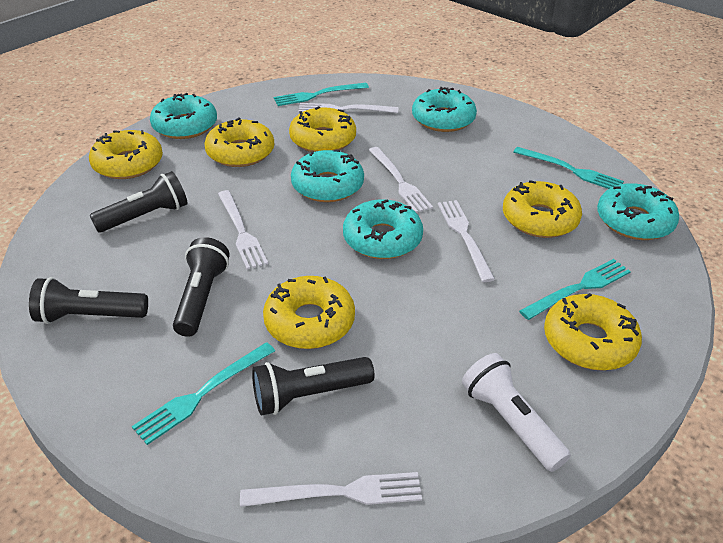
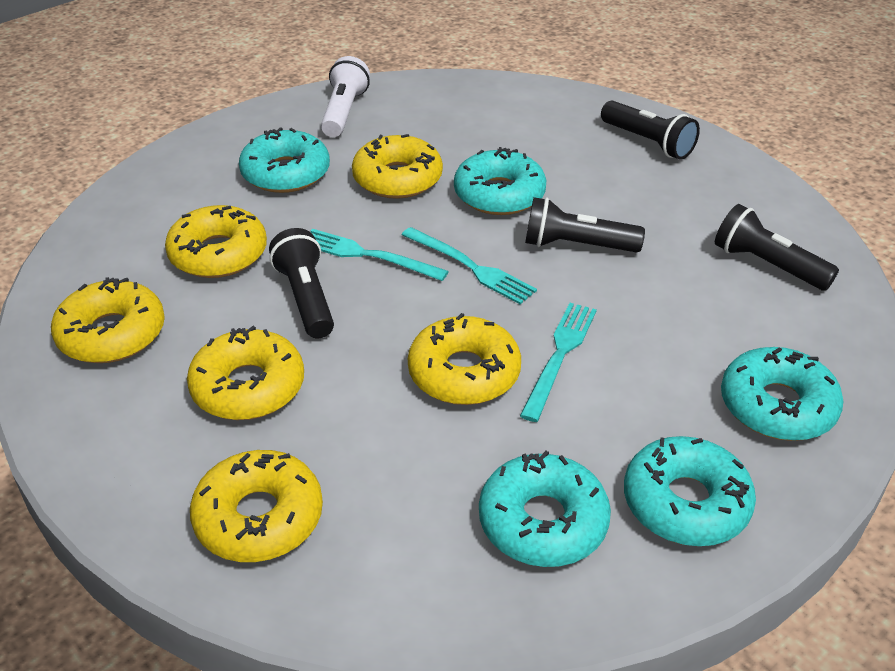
turquoise fork: [132,342,275,445] [274,83,369,106] [513,147,624,189] [519,259,631,320] = 4 -> [311,229,449,281] [402,227,537,304] [520,303,597,422] = 3
white fork: [218,190,268,269] [240,472,422,507] [298,103,398,113] [369,147,433,213] [438,200,495,282] = 5 -> none = 0

